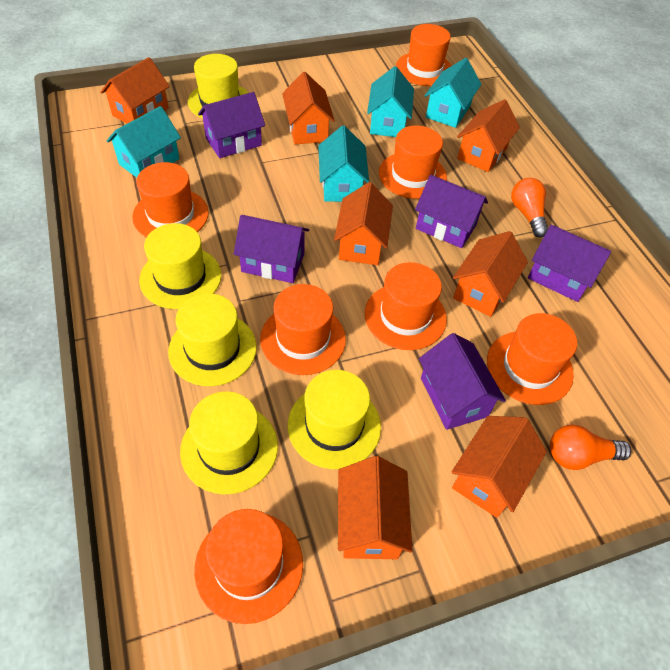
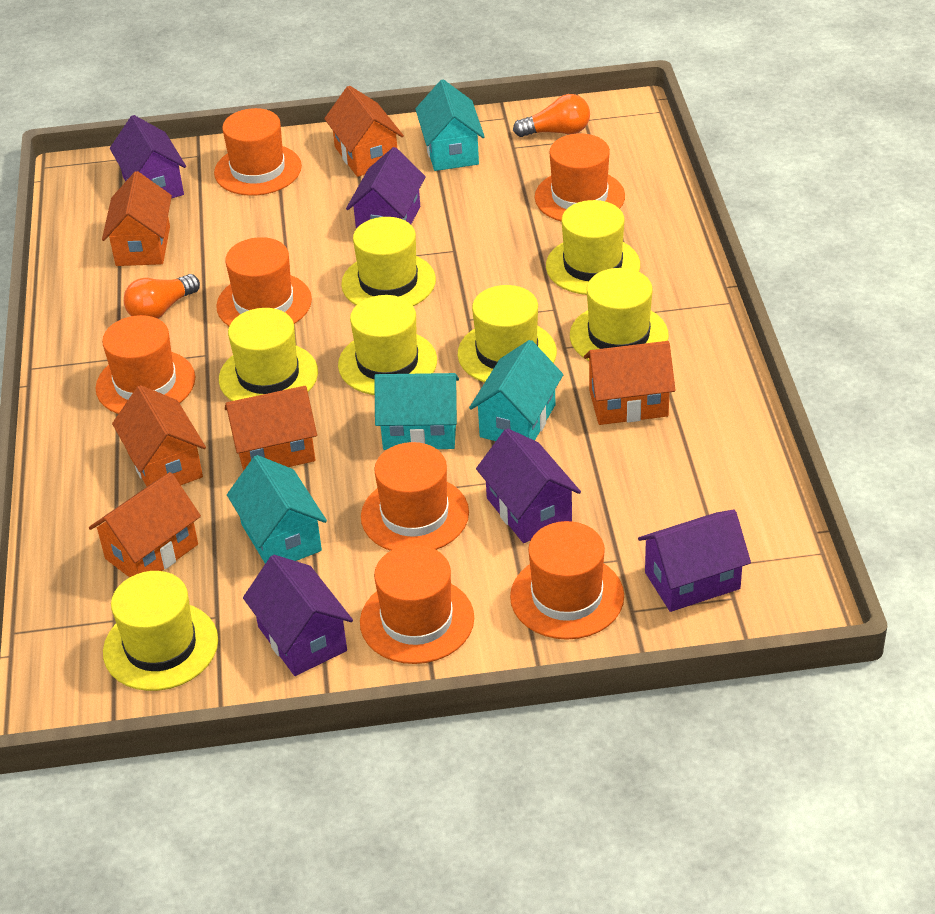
orange house: [100,57,170,124] [282,72,335,144] [334,182,393,265] [338,456,413,559] [451,416,547,518] [453,231,528,317] [457,99,520,172] = 7 -> [89,472,201,577] [102,171,172,266] [112,385,206,486] [225,386,317,471] [324,86,404,177] [584,341,675,425] = 6
yellow hat: [139,223,221,309] [168,293,257,386] [180,391,278,494] [188,54,248,118] [288,370,381,469] = 5 -> [103,571,218,691] [219,308,318,401] [338,295,437,395] [341,217,436,306] [458,285,557,383] [546,200,640,295] [570,268,669,361] = 7

